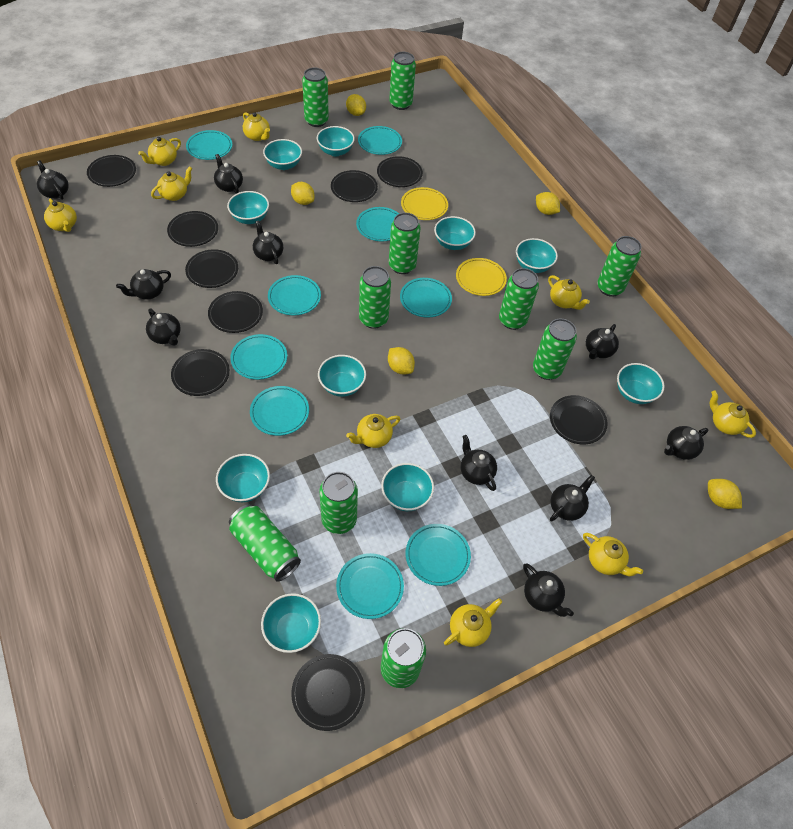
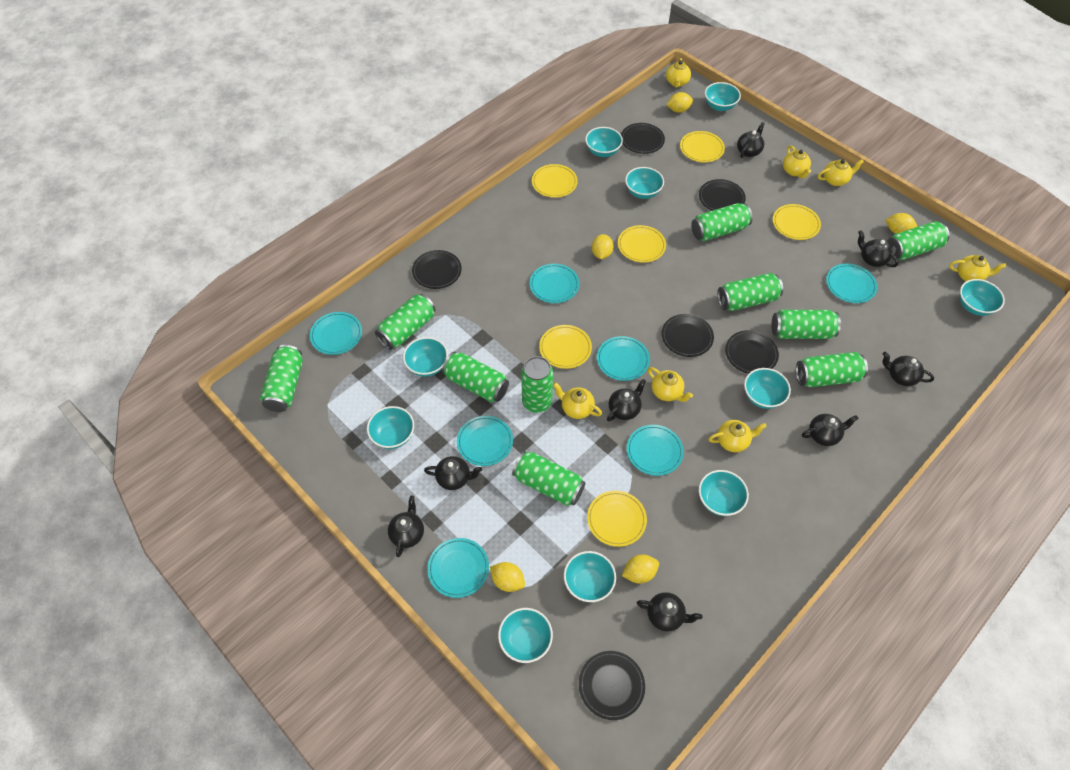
black plate: [87,155,136,187] [167,211,218,247] [171,349,230,396] [185,249,238,288] [208,291,263,333] [291,654,365,731] [331,170,378,202] [377,156,423,187] [550,395,608,444] = 9 -> [412,250,462,289] [579,651,645,720] [621,123,665,154] [661,314,714,357] [699,179,746,211] [725,330,779,374] = 6
black teapot: [37,160,69,200] [116,269,171,299] [146,308,181,345] [214,154,243,194] [253,220,283,264] [461,435,497,491] [523,563,574,617] [550,475,595,522] [586,324,619,359] [664,426,708,460] = 10 -> [388,496,424,557] [424,456,482,490] [607,379,646,422] [637,592,703,632] [737,122,765,158] [802,414,859,446] [858,230,899,267] [882,352,934,386] = 8
turquoise plate: [186,130,232,160] [230,334,287,380] [250,386,309,436] [268,275,321,316] [336,553,404,619] [356,207,399,241] [358,126,402,155] [400,278,452,318] [406,524,471,586] = 9 -> [310,312,362,355] [427,538,489,598] [457,416,513,466] [529,264,579,303] [597,336,650,381] [627,425,684,476] [826,264,877,303] = 7
yellow plate: [401,187,448,220] [456,258,507,296] = 2 -> [532,164,578,198] [539,325,592,369] [587,491,647,547] [618,225,666,263] [680,131,725,162] [773,204,821,240] = 6
yellow teapot: [44,199,77,232] [138,137,181,166] [151,166,192,201] [243,112,270,141] [346,414,400,448] [444,598,502,647] [548,275,590,310] [583,533,643,577] [709,390,756,438] = 9 -> [553,382,602,419] [648,367,693,402] [666,58,691,88] [709,420,767,452] [783,145,811,178] [818,159,864,186] [949,255,1006,281] = 7

